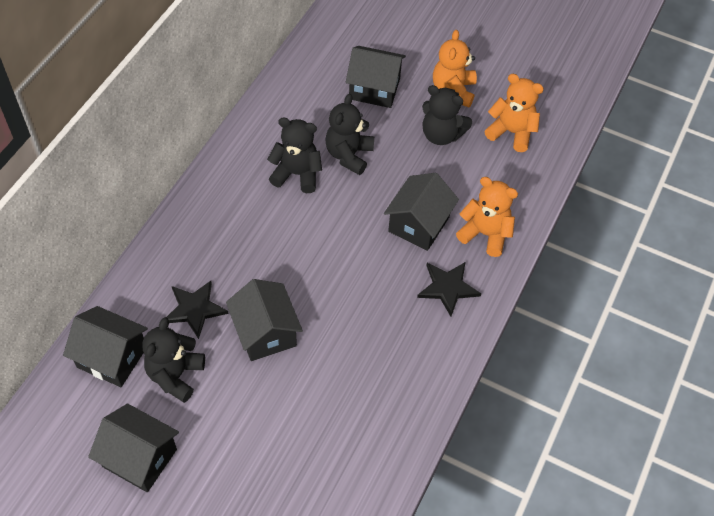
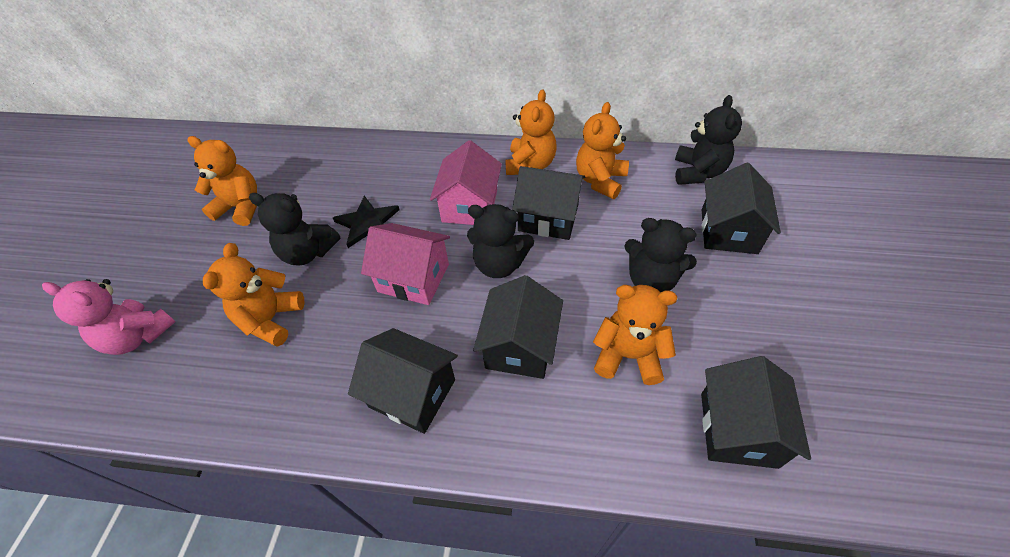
black star: [166,281,229,339] [417,262,481,317] = 2 -> [333,196,400,248] = 1
orange teddy bear: [433,30,477,107] [456,177,518,257] [485,74,544,152] = 3 -> [187,136,257,226] [203,243,305,347] [505,89,557,175] [576,102,629,199] [593,285,677,385] = 5
pink house: none = 0 -> [361,223,450,305] [430,140,502,225] = 2
pink teddy bear: none = 0 -> [42,279,176,355] = 1

